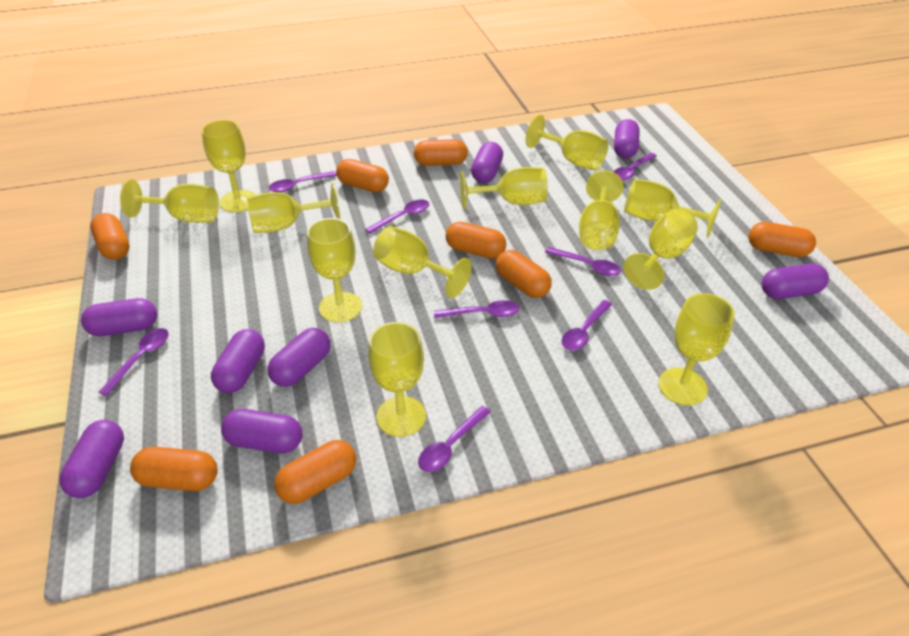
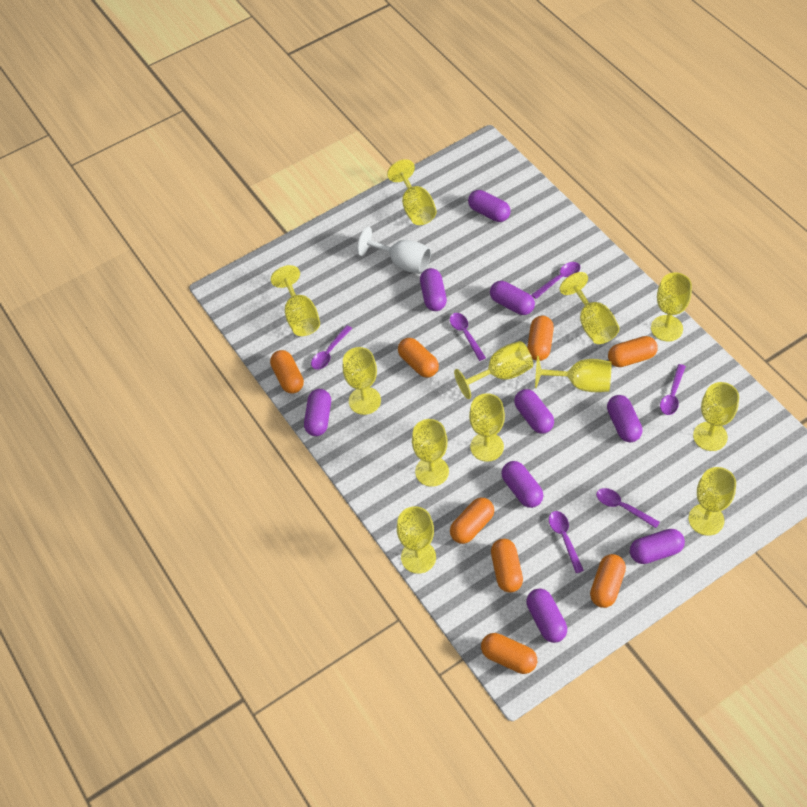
purple capsule: [60,420,124,498] [81,298,157,336] [211,329,265,393] [221,409,303,453] [267,328,330,387] [471,142,503,183] [614,119,640,158] [761,263,829,299] = 8 -> [304,389,331,436] [420,268,447,311] [468,190,511,222] [490,281,535,315] [501,461,544,508] [514,389,554,434] [526,588,567,643] [607,395,642,442] [630,529,685,564] = 9
purple spoon: [99,328,169,396] [269,171,337,192] [365,199,429,234] [418,406,491,472] [434,300,519,318] [545,247,621,276] [562,300,612,350] [614,153,657,180] = 8 -> [311,325,352,370] [450,313,486,361] [531,262,580,299] [549,511,584,573] [596,488,660,528] [660,364,686,415] = 6
white goblet: none = 0 -> [357,227,431,274] = 1

